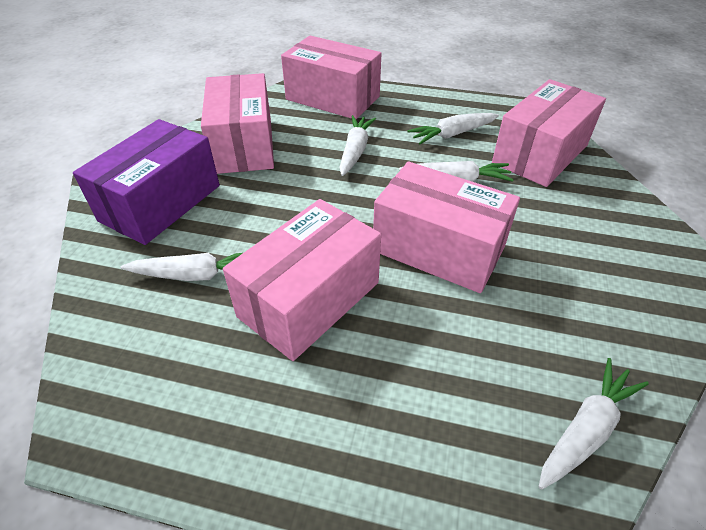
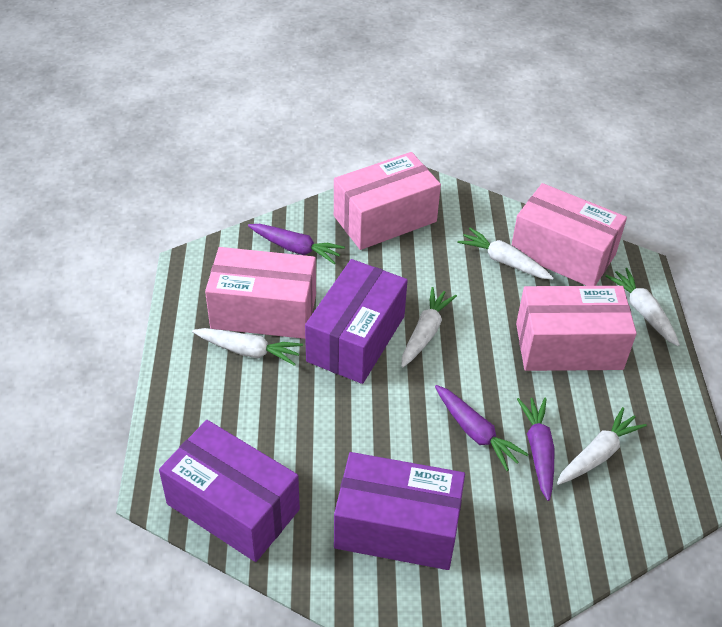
pink box: [201,73,274,174] [223,199,381,361] [281,36,382,119] [373,161,520,293] [492,79,606,187] = 5 -> [205,247,316,339] [334,152,441,250] [512,183,627,286] [516,286,637,371] = 4
purple box: [73,119,220,245] = 1 -> [159,420,300,562] [305,259,408,384] [334,452,465,570] = 3
purple carrot: none = 0 -> [248,224,345,264] [435,385,529,471] [517,398,554,501] = 3

